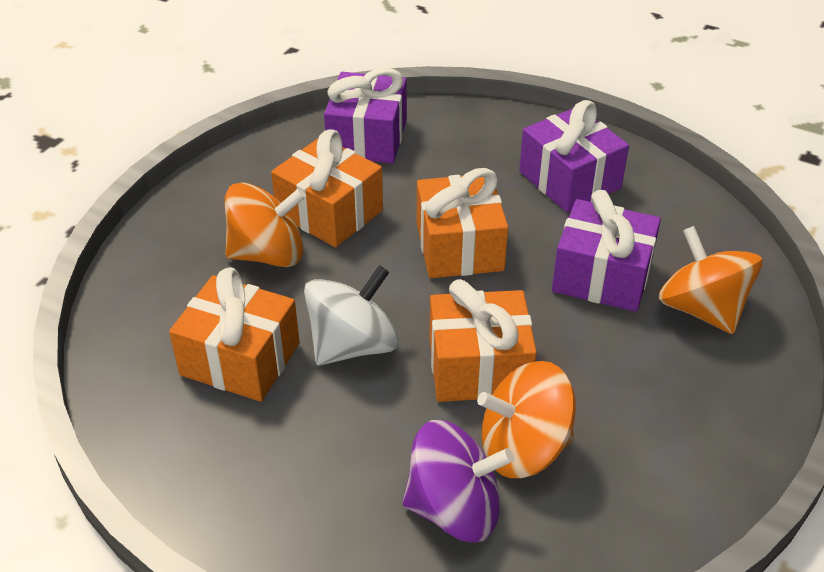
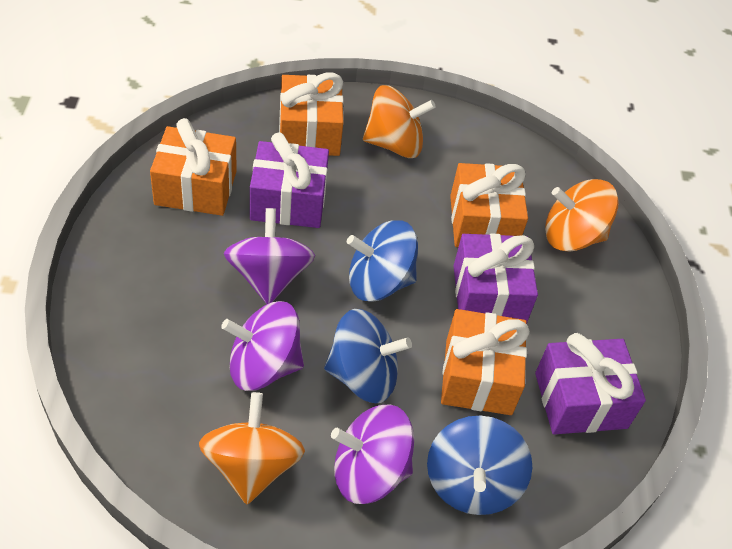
blue spinning top: none = 0 -> [324,309,412,403] [347,220,418,302] [427,415,532,515] = 3
purple spinning top: [402,420,514,542] = 1 -> [221,301,304,391] [224,208,315,304] [331,404,414,504] = 3
white spinning top: [304,265,398,365] = 1 -> none = 0

